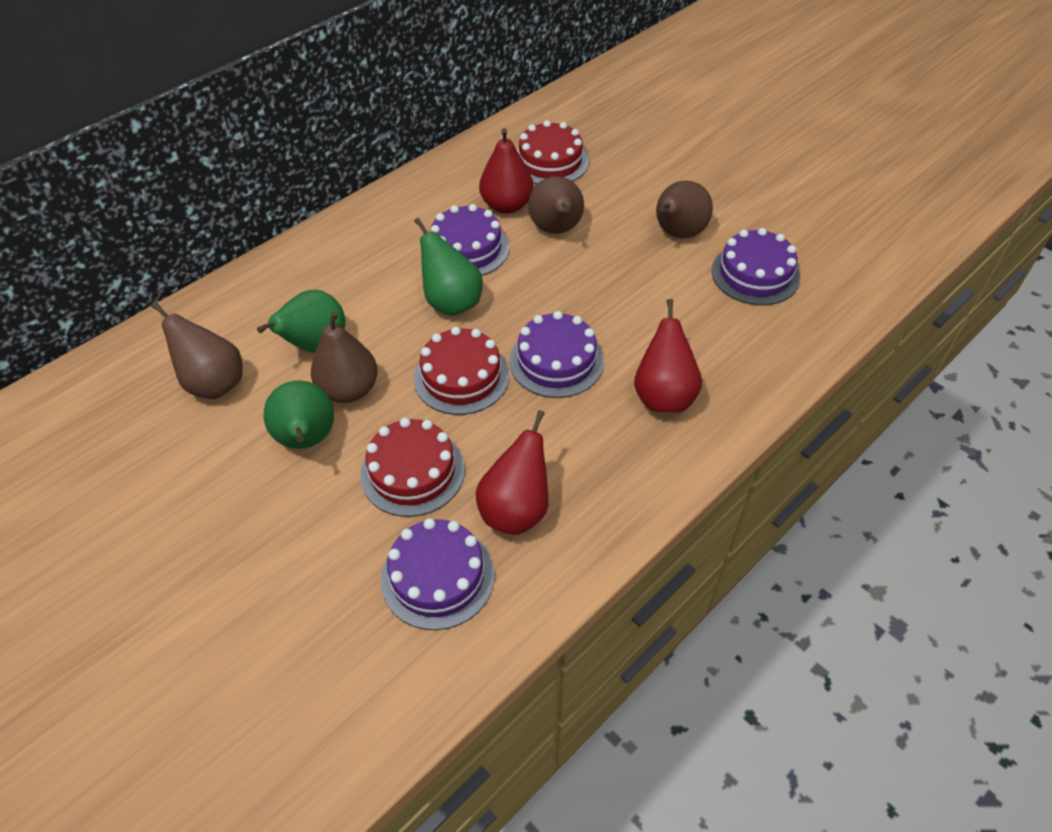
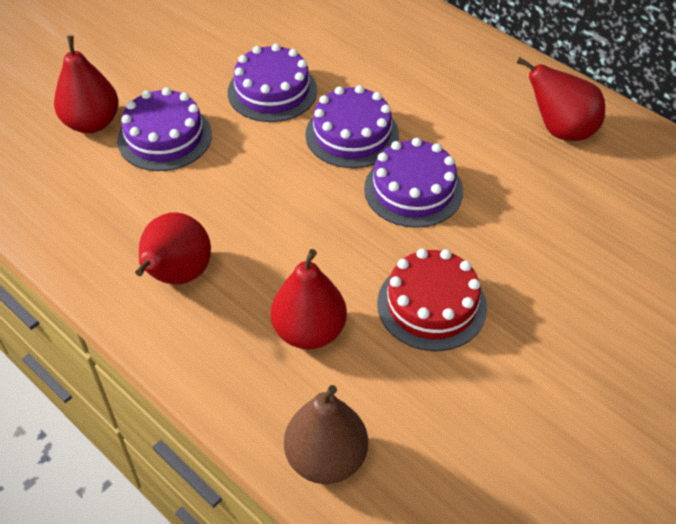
brown pear: [151,302,243,399] [311,311,378,403] [528,176,584,234] [656,180,713,238] = 4 -> [284,385,368,484] = 1
green pear: [257,290,345,353] [263,380,334,449] [414,218,483,316] = 3 -> none = 0
red cake: [360,418,465,517] [414,327,509,415] [517,120,589,184] = 3 -> [377,249,487,351] = 1
red pear: [476,410,549,535] [479,128,534,214] [634,299,702,413] = 3 -> [54,35,119,133] [135,212,211,285] [271,249,347,349] [517,57,605,141] = 4

